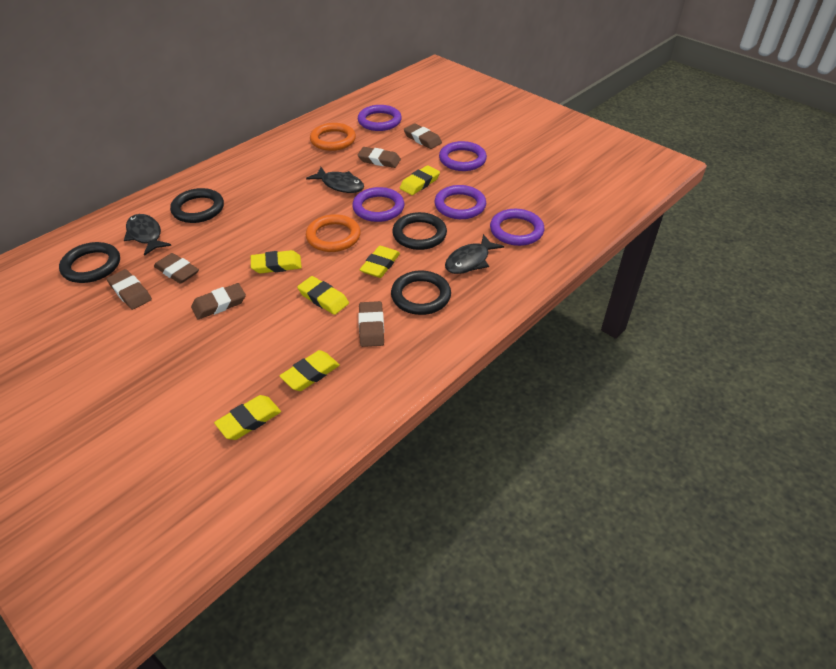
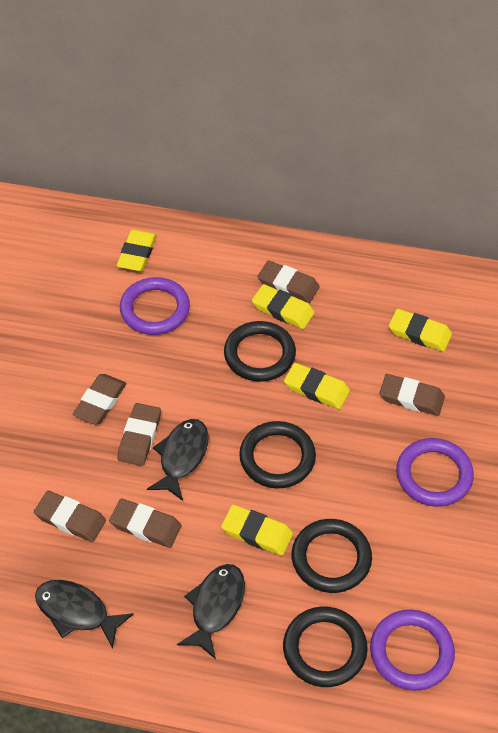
orange ring: [306,214,361,252] [310,123,356,151] = 2 -> none = 0
purple ring: [352,187,404,222] [358,105,402,131] [434,185,486,219] [439,141,487,171] [490,209,544,246] = 5 -> [120,277,190,335] [370,610,455,691] [396,438,474,507] = 3
yellow eraser: [214,395,281,440] [251,250,302,273] [279,350,340,391] [297,276,349,315] [360,246,400,278] [400,165,440,195] = 6 -> [117,229,157,271] [221,505,293,556] [252,284,315,329] [284,363,350,409] [389,309,452,352] = 5

